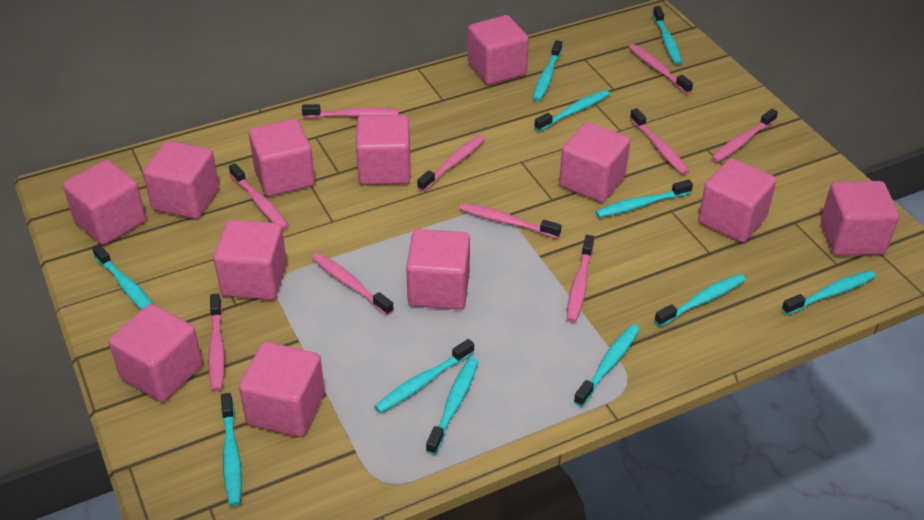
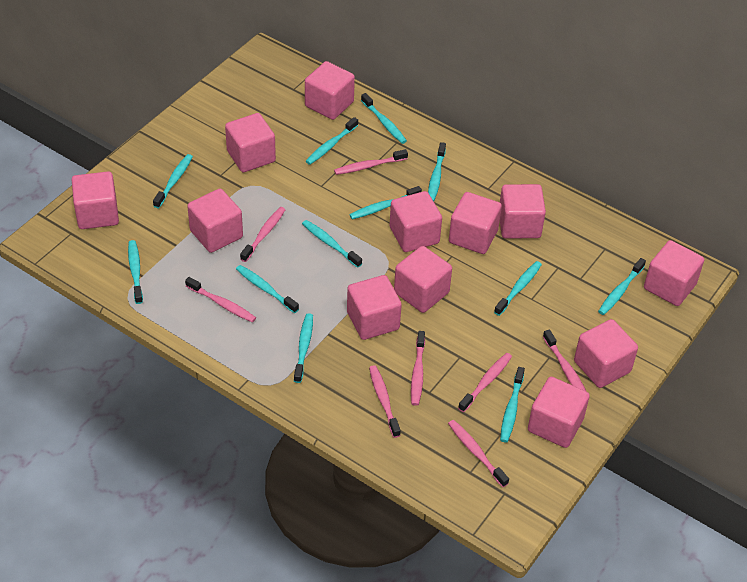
pink toothbrush: [208,294,225,391] [229,163,289,230] [302,104,399,118] [312,253,394,316] [417,135,485,192] [459,203,562,238] [567,235,594,322] [629,44,693,94] [630,108,689,175] [711,109,778,162] = 10 -> [185,277,256,323] [240,207,286,262] [334,149,408,175] [369,365,401,438] [411,331,425,406] [448,420,509,487] [458,353,512,412] [543,330,586,391] = 8
turquoise toothbrush: [92,244,153,309] [221,393,242,506] [374,339,474,413] [426,358,478,455] [533,40,562,101] [534,90,610,131] [574,324,640,407] [596,180,693,218] [653,6,682,65] [654,274,746,327] [782,270,876,315] = 11 -> [128,240,143,304] [153,154,193,208] [236,265,299,313] [294,313,313,383] [302,220,362,268] [306,117,358,165] [349,186,422,220] [361,93,407,144] [428,142,446,201] [494,261,542,316] [500,367,525,442] [598,258,646,315] = 12

